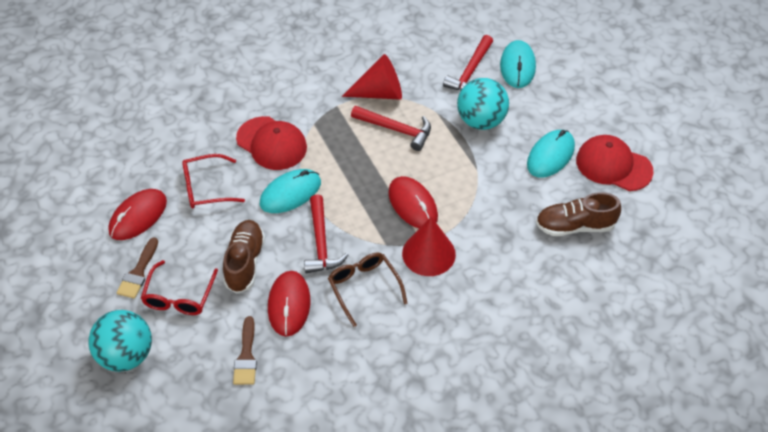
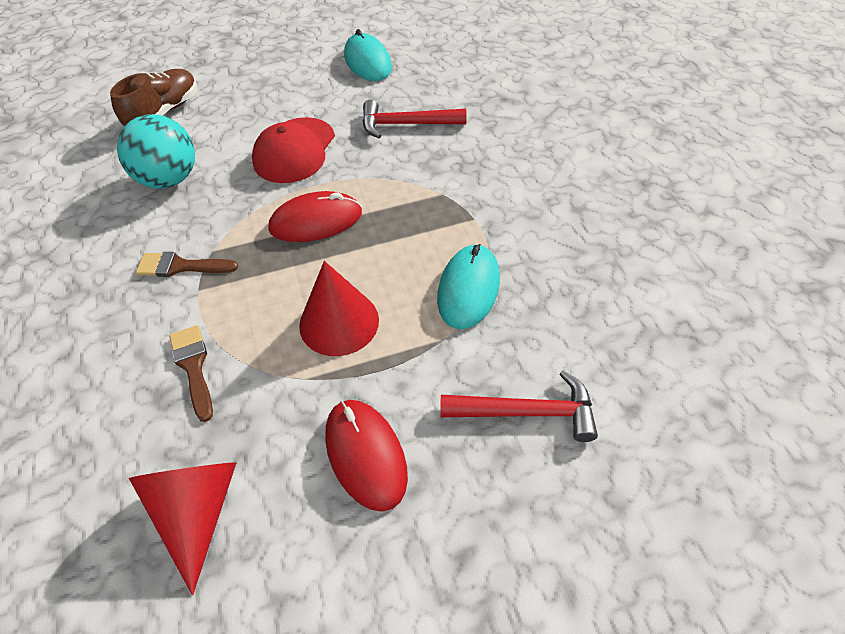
brown glasses: [328,252,408,327] = 1 -> none = 0
brown shoe: [223,220,265,293] [536,192,621,236] = 2 -> [110,69,197,126] = 1
red cap: [236,116,307,170] [576,135,654,191] = 2 -> [252,117,335,183] = 1
red glasses: [141,260,218,315] [182,154,245,209] = 2 -> none = 0
red hammer: [304,194,348,273] [351,106,431,151] [443,35,493,91] = 3 -> [363,99,467,138] [440,371,598,442] = 2
red mouse: [108,189,167,240] [268,271,310,337] [388,176,438,228] = 3 -> [268,191,362,242] [325,400,408,512] = 2
turquoise ball: [88,310,152,372] [457,78,509,130] = 2 -> [117,114,195,189] = 1
turquoise mouse: [260,169,321,213] [500,40,536,88] [527,130,575,178] = 3 -> [344,29,392,81] [437,244,500,329] = 2

